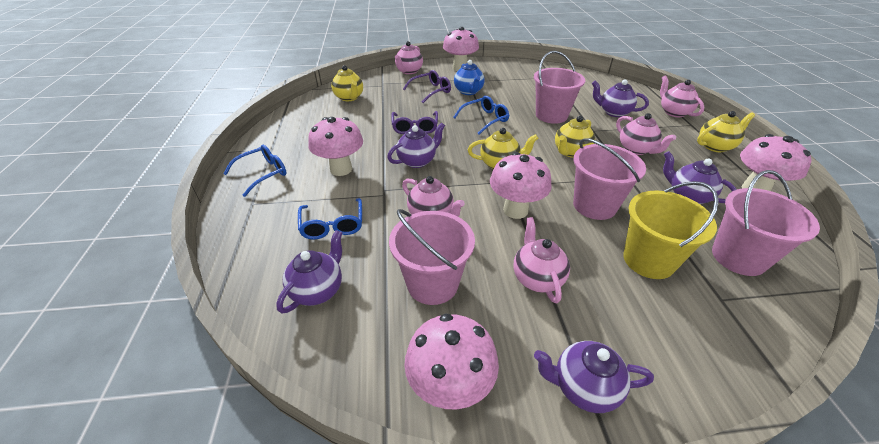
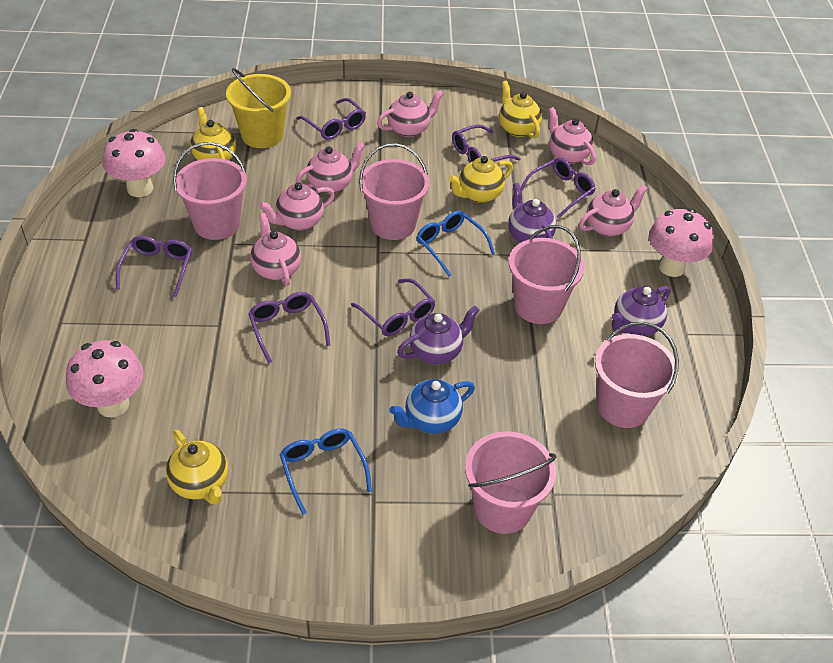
blue glasses: [223,145,286,197] [298,198,362,240] [453,96,509,135] = 3 -> [279,429,372,515] [417,211,495,277] = 2
pink bucket: [389,209,475,305] [534,51,585,124] [573,138,646,220] [712,170,820,276] = 4 -> [173,142,247,240] [359,143,430,240] [465,431,557,534] [509,225,585,324] [595,322,679,428] = 5
pink mushroom: [309,117,363,176] [404,313,499,409] [443,27,479,71] [490,152,552,219] [740,134,812,191] = 5 -> [66,340,144,417] [103,129,165,197] [649,208,714,277] = 3
pink teapot: [395,41,423,74] [402,176,465,217] [513,217,570,303] [616,113,676,155] [660,76,704,117] = 5 -> [250,213,301,286] [259,182,335,231] [296,142,365,194] [377,90,444,137] [548,107,596,165] [579,185,648,237] = 6
purple glasses: [391,111,438,134] [403,70,451,103] = 2 -> [116,236,192,297] [248,292,330,363] [296,98,366,140] [351,278,436,336] [452,124,521,162] [521,158,596,218] = 6
purple teapot: [276,230,342,313] [387,123,445,168] [534,341,654,413] [592,79,649,117] [663,151,737,204] = 5 -> [397,306,480,364] [508,183,556,243] [612,286,671,336] = 3

